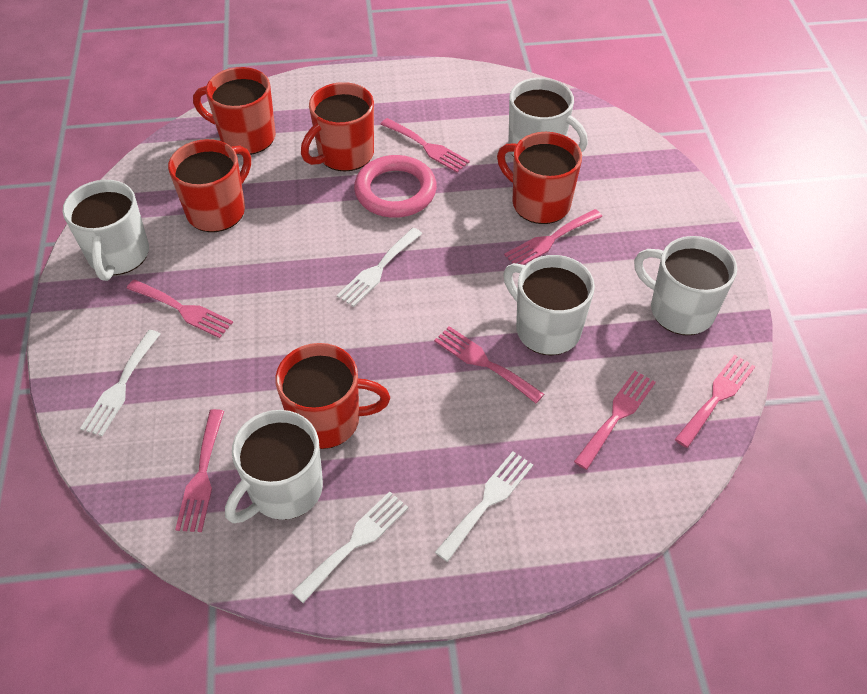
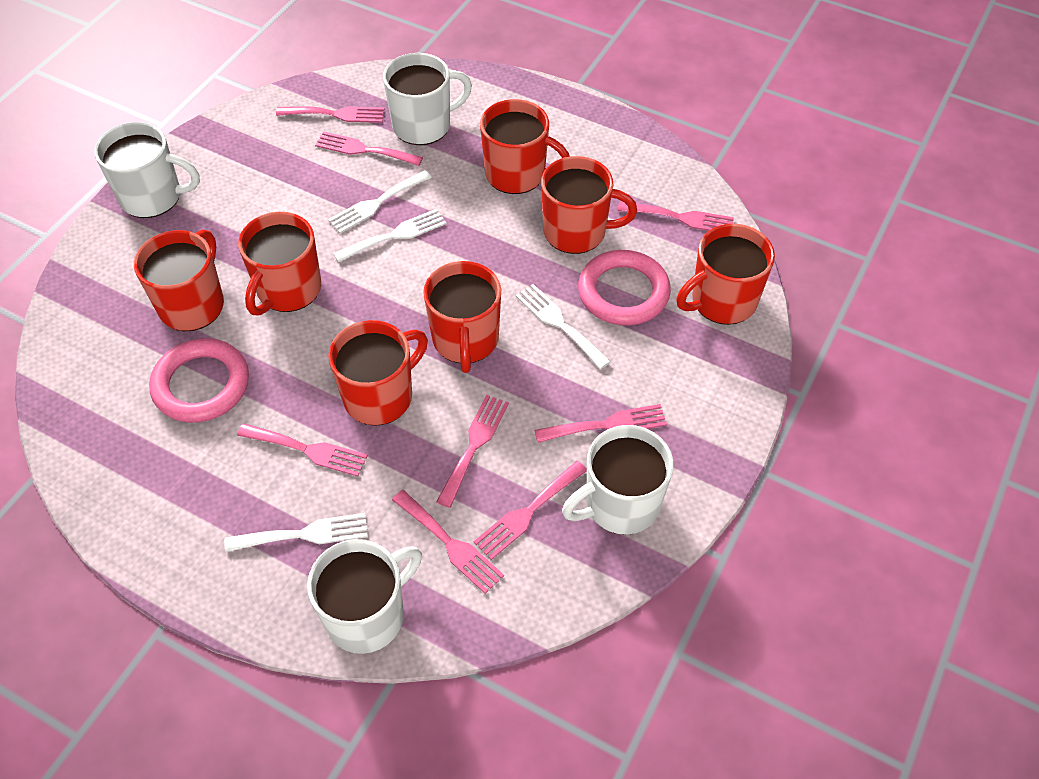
pink fork: [127,280,233,338] [175,409,224,532] [380,118,470,173] [434,326,544,403] [504,209,602,265] [574,371,656,470] [675,355,756,448] = 7 -> [237,423,368,477] [276,106,384,123] [315,131,423,166] [392,490,504,594] [437,395,509,508] [474,461,587,560] [535,404,667,443] [618,201,734,231] = 8
pink ring: [354,155,437,218] = 1 -> [149,338,249,423] [578,250,671,325] = 2
red mug: [168,139,251,232] [193,67,276,155] [275,343,390,449] [301,82,374,171] [497,132,582,224] = 5 -> [134,229,224,331] [238,212,321,316] [328,320,428,426] [423,261,501,373] [480,99,570,194] [541,156,637,254] [676,224,775,325] = 7
white mug: [62,180,149,281] [225,410,323,523] [503,255,595,355] [508,78,588,157] [634,236,737,335] = 5 -> [94,122,200,218] [307,539,422,654] [383,53,472,145] [562,425,673,535] = 4

